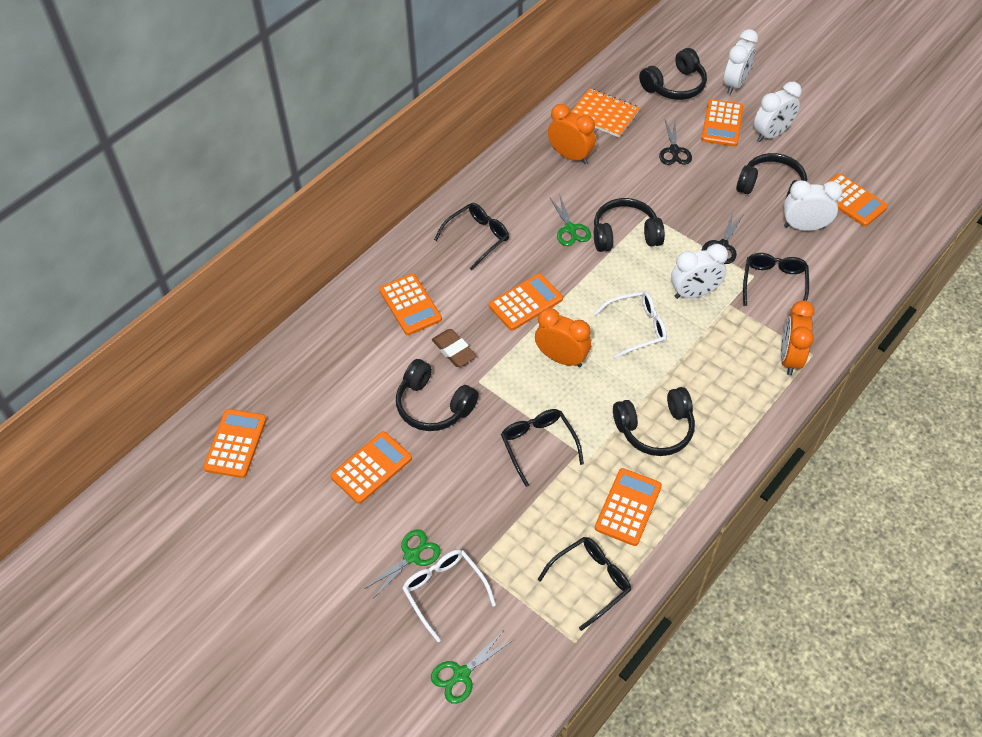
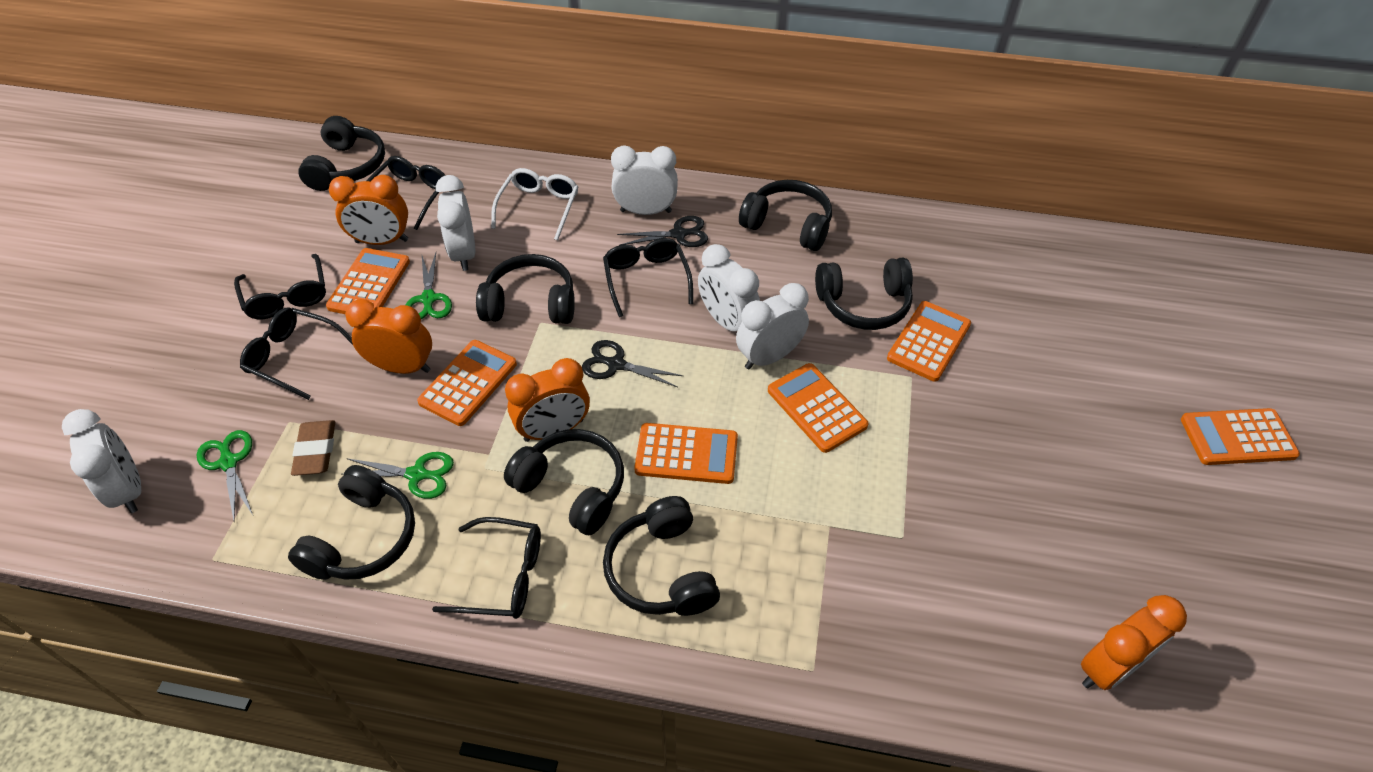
black glasses: [434,203,509,270] [501,409,584,487] [538,537,631,631] [743,253,809,306] = 4 -> [234,254,326,319] [240,307,353,400] [367,156,446,230] [432,517,541,619] [603,238,693,317] = 5
black headphones: [396,359,479,431] [594,198,665,252] [613,387,695,456] [639,48,707,100] [736,153,807,200] = 5 -> [288,465,415,580] [298,116,385,191] [476,254,575,324] [504,429,624,535] [603,496,720,616] [739,180,832,251] [815,258,913,330] = 7
orange calculator: [203,409,267,478] [331,431,412,504] [379,274,442,335] [489,273,563,330] [595,468,662,546] [701,99,744,147] [823,173,888,227] = 7 -> [326,248,410,314] [417,340,517,426] [634,423,738,484] [768,363,869,453] [887,301,971,382] [1181,408,1300,465] = 6
orange clock: [535,308,591,367] [548,104,596,164] [781,300,815,375] = 3 -> [329,175,408,245] [345,299,432,374] [505,358,590,442] [1081,595,1187,690] = 4
orange notebook: [571,88,640,137] = 1 -> none = 0
white clock: [671,244,728,299] [723,29,758,94] [754,82,802,142] [784,180,843,231] = 4 -> [62,409,141,513] [436,175,475,271] [611,146,678,215] [698,244,760,331] [736,283,809,369] = 5
white glasses: [402,549,496,642] [594,291,667,359] = 2 -> [491,168,578,240] = 1

